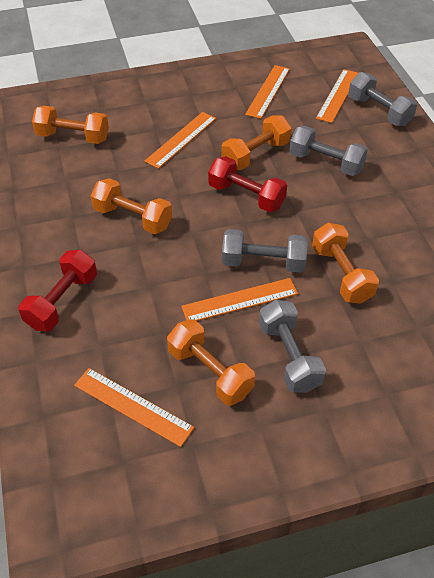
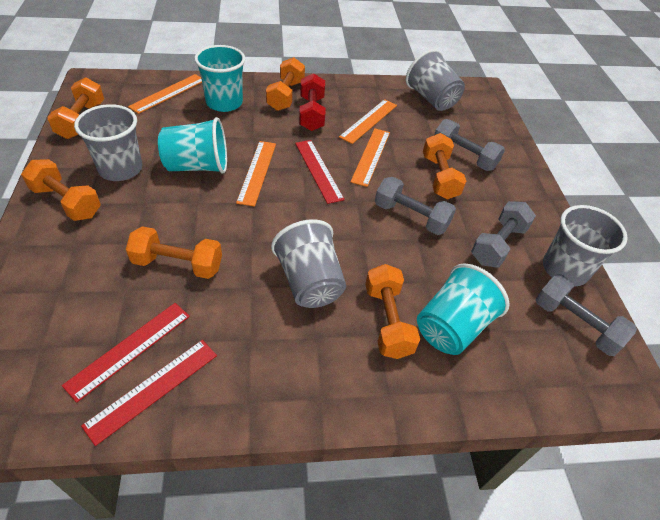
grey cup: none = 0 -> [74,104,142,181] [271,219,346,308] [406,49,465,111] [543,205,628,286] = 4
orange dumbbell: [32,106,109,144] [91,178,172,234] [167,319,255,406] [221,116,291,170] [312,223,379,304] = 5 -> [21,159,101,221] [47,77,104,139] [126,226,222,279] [266,57,305,111] [365,264,420,359] [423,133,466,200] = 6
orange ruler: [74,368,194,447] [144,112,216,169] [181,278,298,321] [245,65,290,119] [316,69,358,123] = 5 -> [128,74,202,114] [236,141,276,206] [339,99,397,144] [350,128,390,187] = 4
red dumbbell: [19,250,97,332] [208,156,287,212] = 2 -> [299,73,326,131] = 1
red ruler: none = 0 -> [62,303,190,403] [81,340,217,446] [295,140,345,204] = 3
turquoise cup: none = 0 -> [158,117,227,174] [194,45,245,112] [417,263,510,355] = 3

